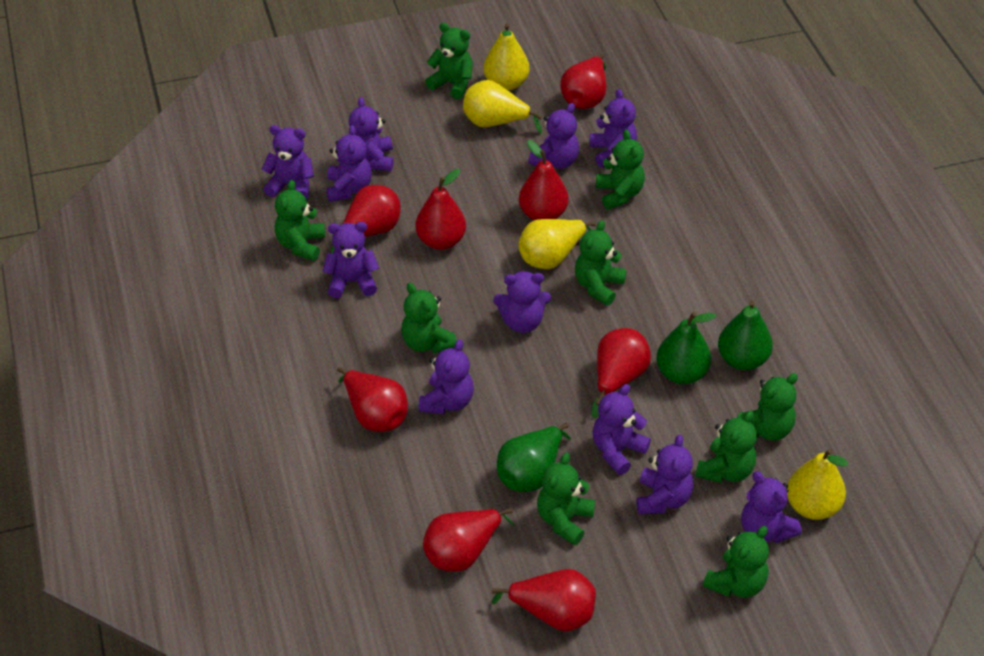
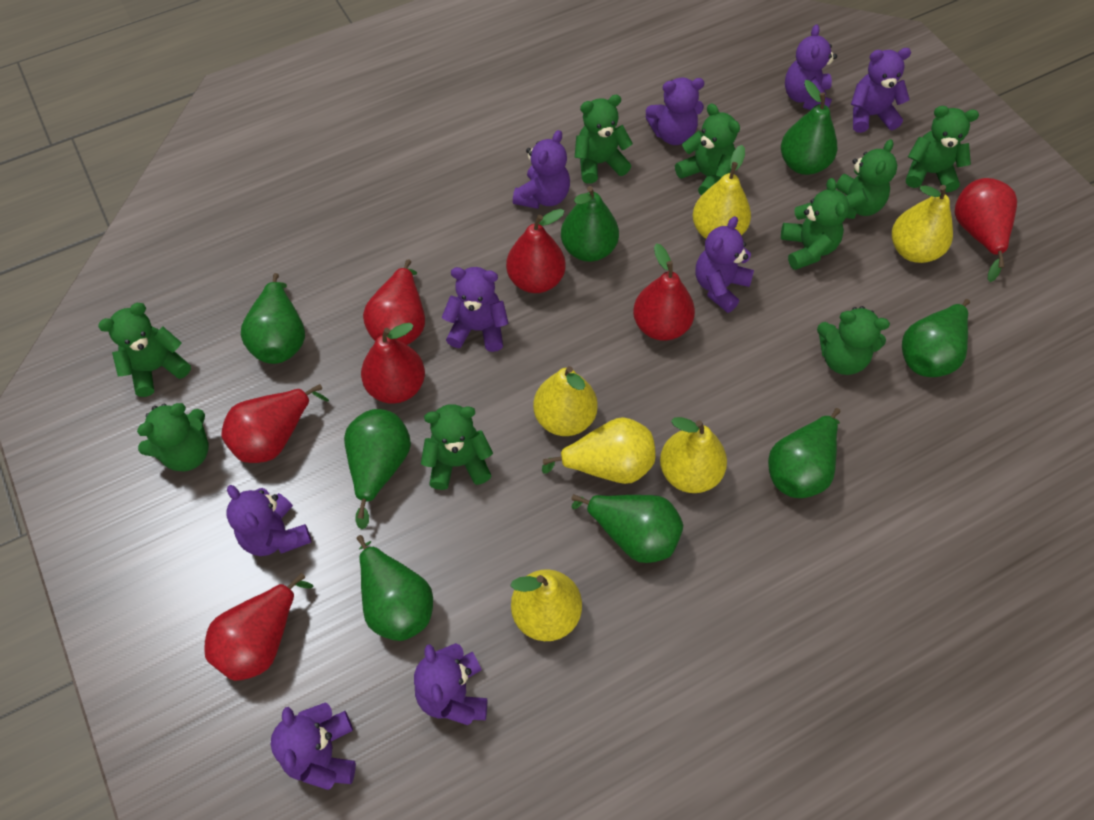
green pear: [497,423,571,492] [656,312,717,384] [718,300,773,370] = 3 -> [241,273,305,364] [344,409,411,529] [357,535,433,641] [561,186,619,262] [571,494,683,563] [768,408,841,498] [781,80,837,175] [902,299,970,377] = 8
purple teddy bear: [261,125,314,198] [322,222,379,298] [326,125,372,202] [349,97,394,171] [419,339,474,414] [493,271,551,333] [528,103,579,169] [590,89,637,168] [592,384,651,475] [637,434,693,515] [741,471,802,543] = 11 -> [226,485,312,556] [271,703,356,790] [414,643,487,725] [442,267,509,352] [513,130,570,209] [646,78,704,145] [695,216,754,313] [785,25,837,110] [851,48,911,133] = 9
red pear: [331,185,401,254] [337,367,408,432] [416,169,466,250] [423,508,515,572] [492,569,596,631] [519,140,569,220] [560,54,606,109] [591,328,651,418] = 8 -> [204,573,313,681] [221,384,329,463] [361,323,425,404] [363,259,425,345] [506,209,566,293] [633,243,695,341] [955,178,1017,282] = 7
yellow pear: [463,80,542,134] [483,23,529,91] [519,219,596,269] [787,448,848,520] = 4 -> [510,569,582,641] [533,366,598,436] [542,417,656,484] [660,417,727,493] [693,145,751,239] [892,185,953,263] = 6

